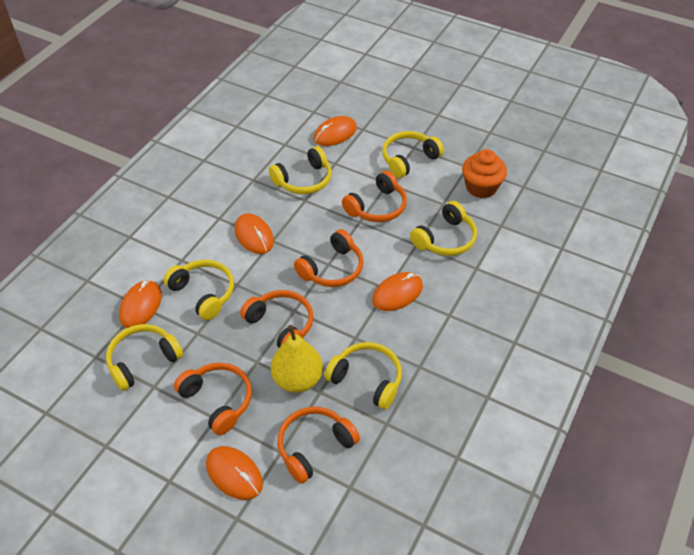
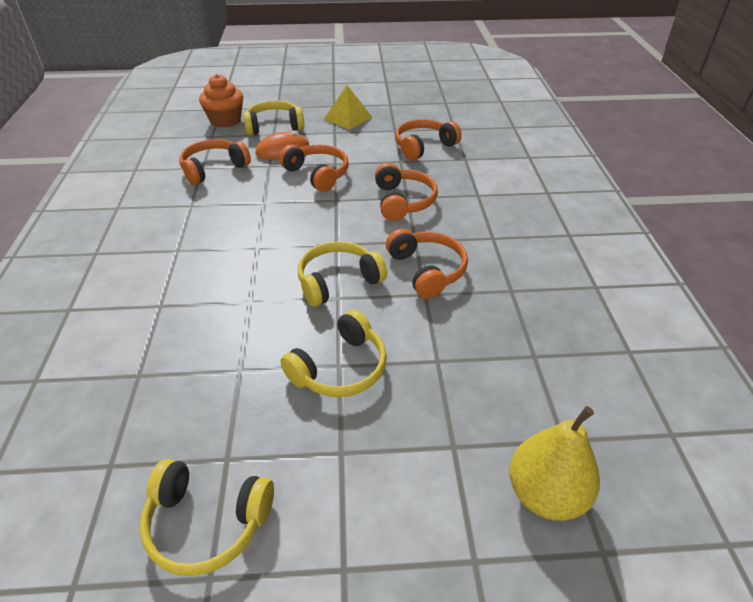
orange mouse: [119,280,162,328] [206,446,263,500] [235,213,274,254] [314,116,357,146] [372,272,423,311] = 5 -> [256,131,309,160] = 1
yellow headphones: [106,324,183,391] [163,259,234,320] [269,146,332,194] [324,342,402,410] [382,131,444,178] [410,201,477,256] = 6 -> [140,459,274,576] [243,101,304,136] [280,309,387,397] [298,241,387,307] = 4
yellow pyramid: none = 0 -> [324,85,372,130] = 1

